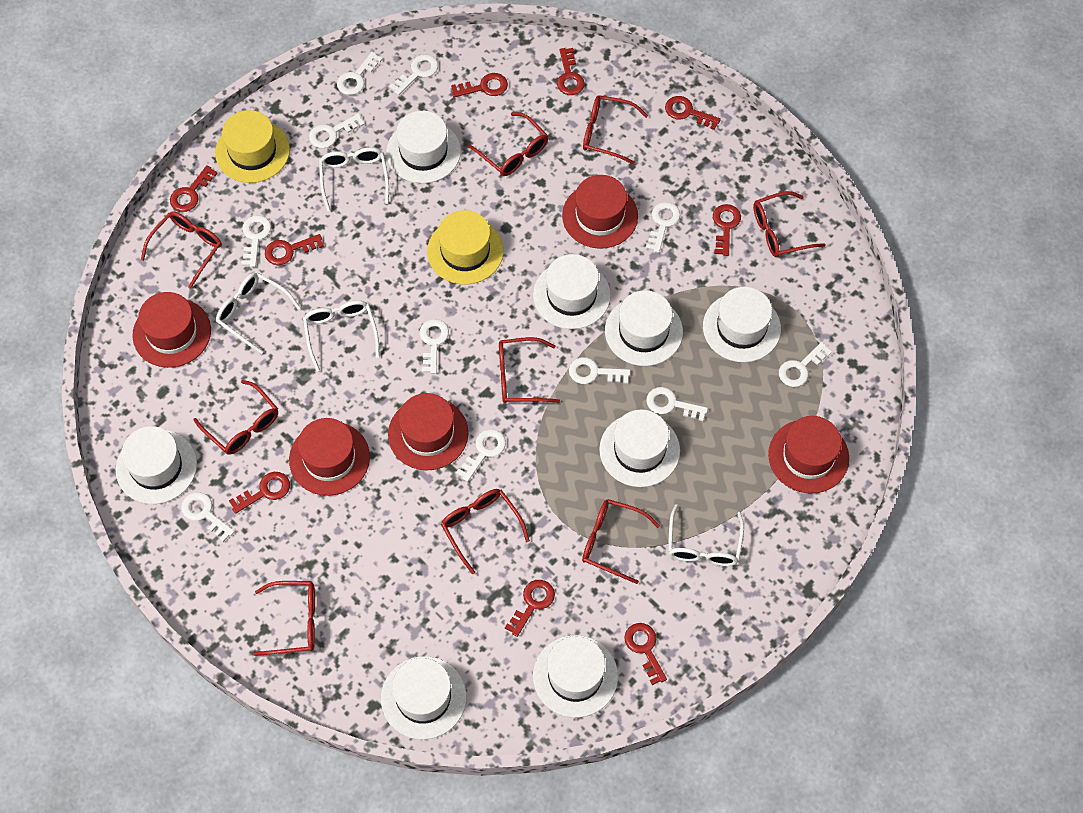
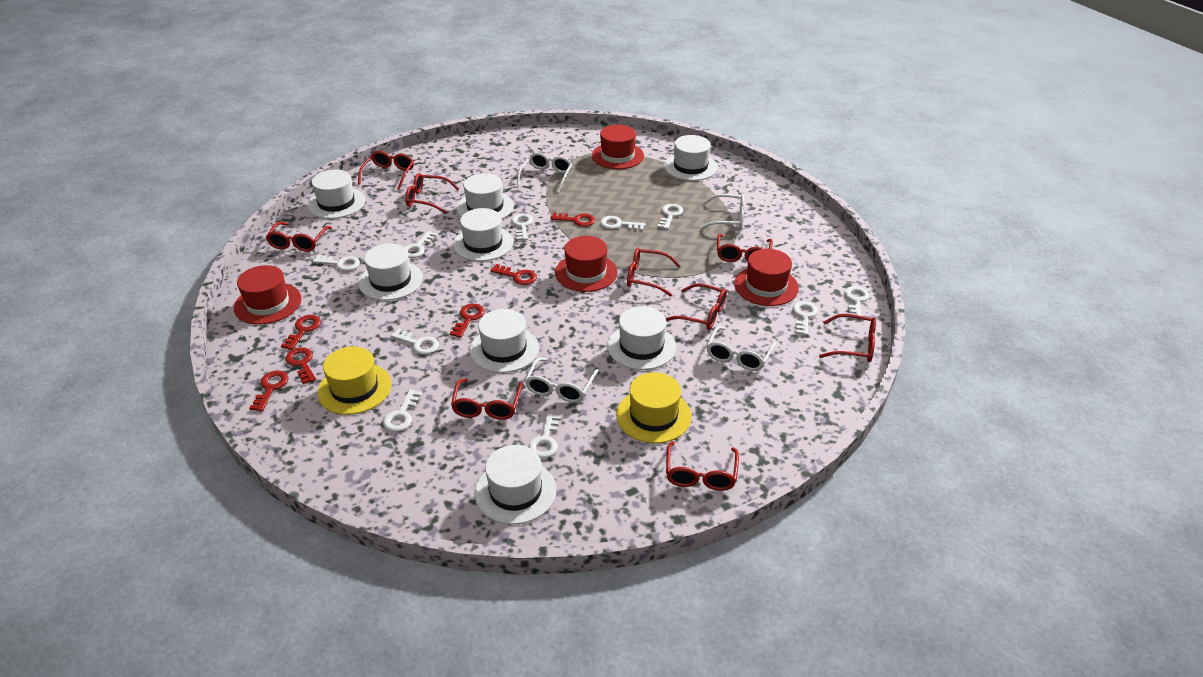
red hat: [133,292,211,368] [289,418,370,496] [388,393,468,470] [562,175,638,249] [768,416,849,494] = 5 -> [234,265,302,325] [555,236,618,292] [592,125,644,169] [734,249,799,306] = 4
red key: [170,165,218,212] [229,472,290,514] [265,234,324,265] [451,73,508,98] [505,580,555,637] [557,48,585,95] [624,623,667,685] [665,96,721,130] [713,204,741,256] = 9 -> [249,370,288,411] [281,315,321,350] [286,347,316,384] [449,304,485,338] [490,264,537,285] [550,212,595,227] = 6
white key: [181,492,235,542] [241,215,271,267] [309,113,365,148] [337,52,383,95] [389,54,438,95] [420,319,449,374] [456,429,506,482] [569,357,630,384] [646,202,680,253] [646,387,708,421] [779,342,832,387] = 11 -> [312,255,360,271] [383,389,422,432] [390,328,439,355] [404,231,437,258] [511,214,533,240] [528,413,561,459] [600,216,645,231] [658,204,683,230] [793,301,818,336] [844,286,869,319] = 10

